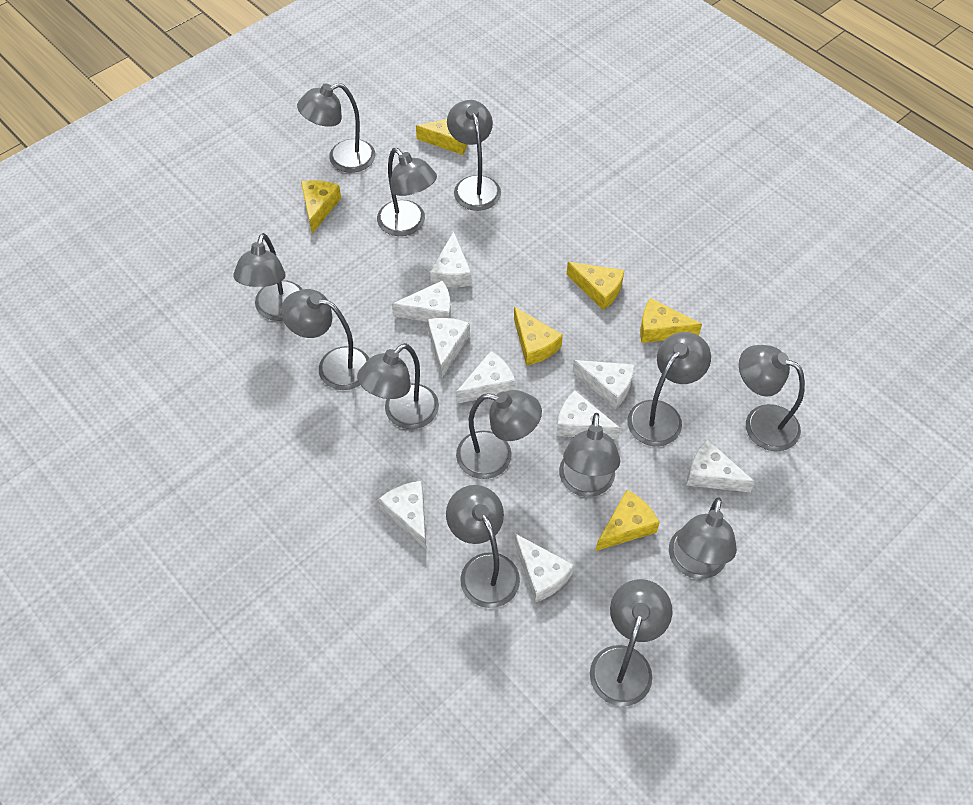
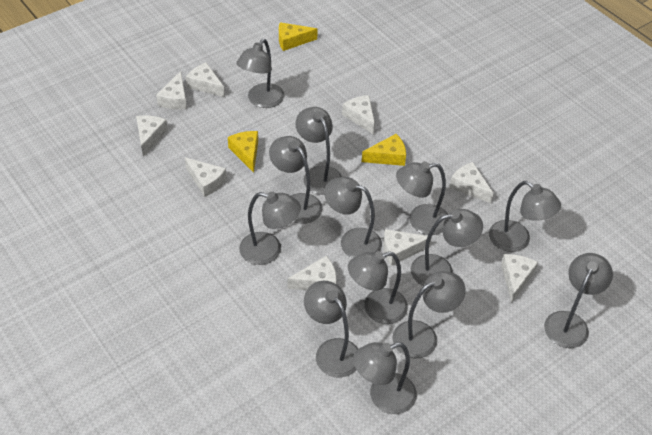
yellow cheese: [301,180,341,234] [416,119,467,155] [514,307,563,366] [566,262,624,310] [596,490,660,551] [640,298,702,343] = 6 -> [228,131,258,173] [279,22,318,51] [362,134,406,166] = 3

